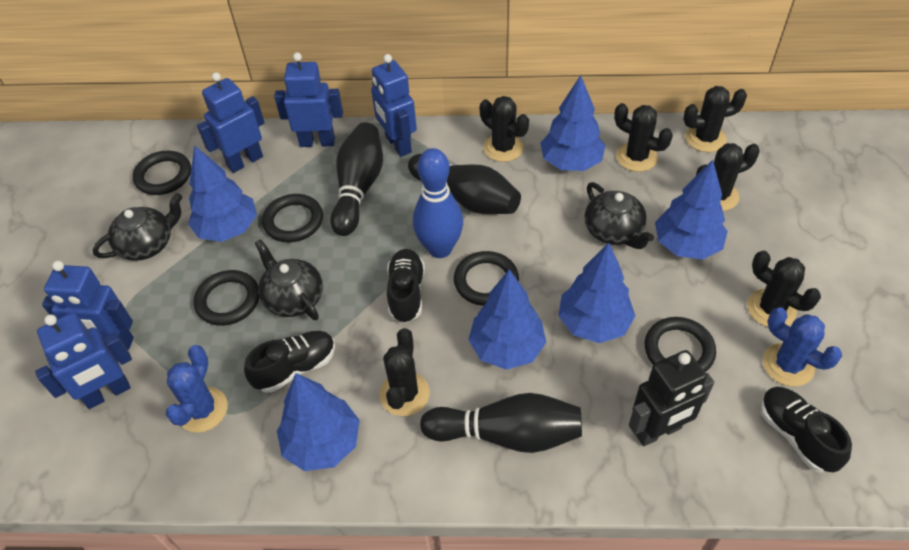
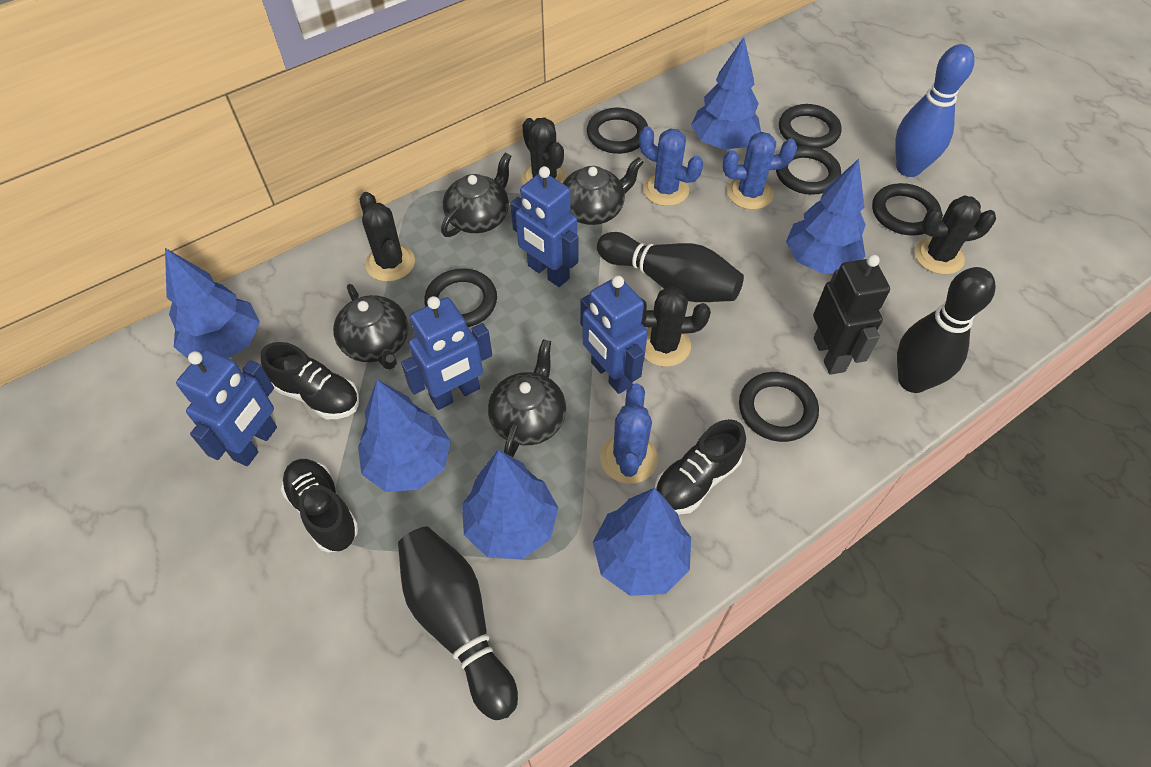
black cactus: [379,328,430,416] [480,96,529,162] [614,103,673,172] [683,86,747,152] [696,143,760,211] [747,250,821,327] = 6 -> [360,192,415,282] [521,117,567,185] [641,287,711,367] [914,195,996,274] = 4
black ring: [133,151,191,195] [194,270,259,326] [262,194,323,242] [454,251,519,306] [645,317,716,372] = 5 -> [424,268,497,327] [587,108,648,154] [739,372,819,442] [776,145,841,195] [779,104,842,149] [872,183,941,236] = 6
black teapot: [93,193,182,261] [255,239,323,320] [585,182,654,249] = 3 -> [333,284,408,370] [441,152,511,237] [488,339,566,457] [563,157,644,225] = 4
blue cactus: [166,345,228,433] [763,307,842,387] = 2 -> [600,383,658,484] [639,126,703,206] [723,132,797,210] = 3
blue robot: [35,313,132,409] [42,261,134,350] [197,72,265,173] [274,52,343,147] [371,54,417,157] = 5 -> [176,350,277,466] [401,296,492,410] [510,166,579,287] [580,275,648,394] = 4

